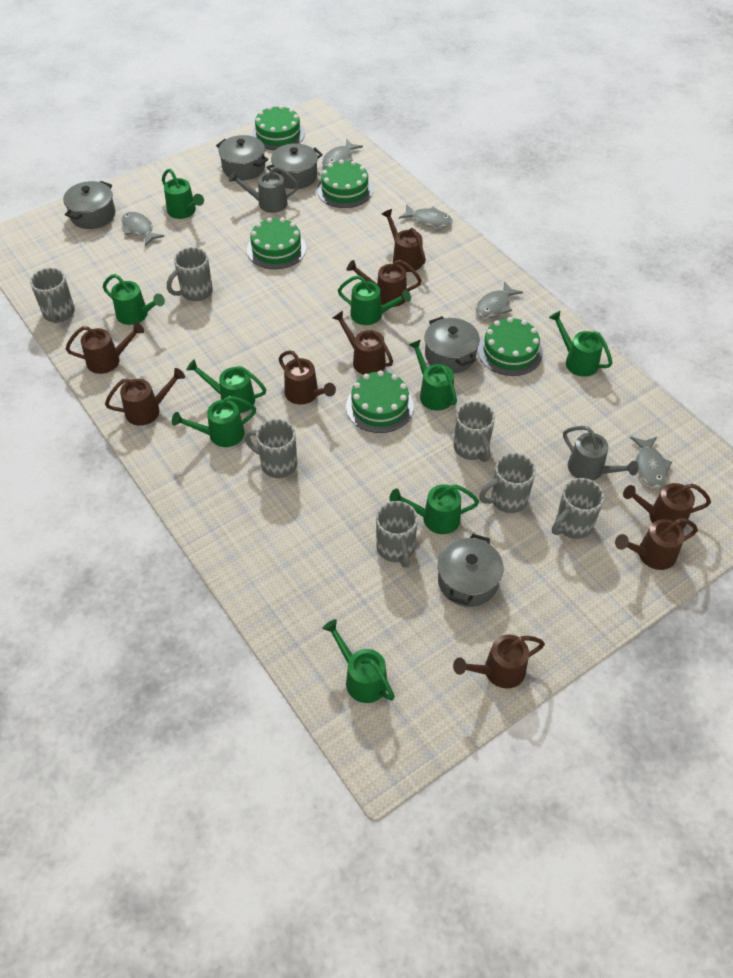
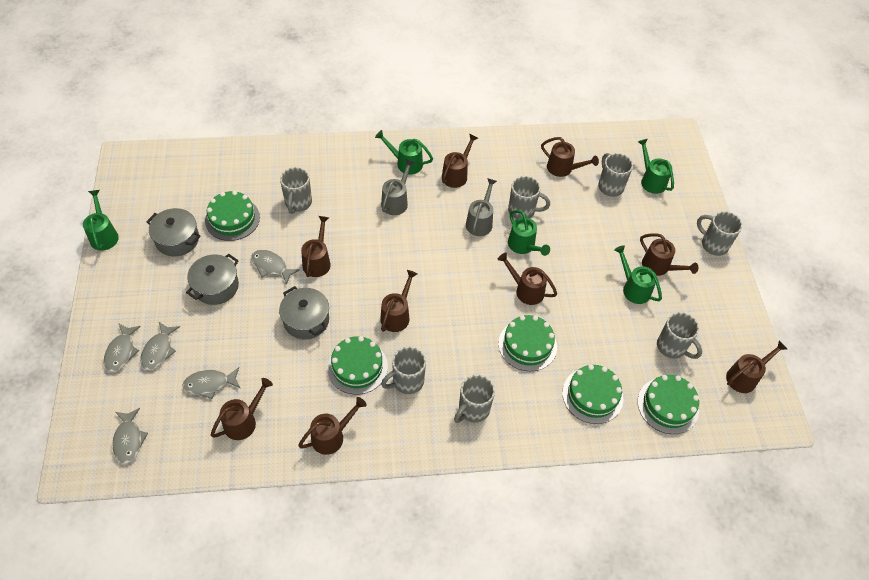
green watering can: [103,274,165,325] [162,169,204,219] [172,396,256,447] [186,359,266,413] [322,619,395,703] [338,275,411,325] [389,484,479,534] [409,339,457,411] [549,311,612,377] = 9 -> [83,190,119,251] [375,130,433,175] [508,210,550,256] [614,245,662,304] [638,139,674,194] = 5
grey pot: [63,181,115,229] [216,135,268,180] [266,143,323,189] [425,316,480,373] [438,534,504,607] = 5 -> [146,208,201,257] [186,254,239,305] [279,286,329,339] = 3

